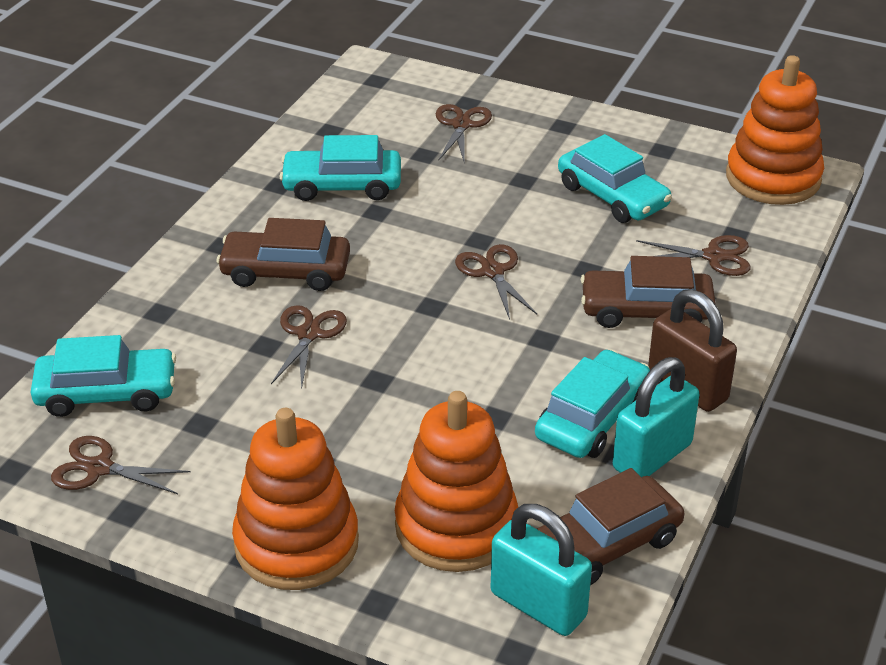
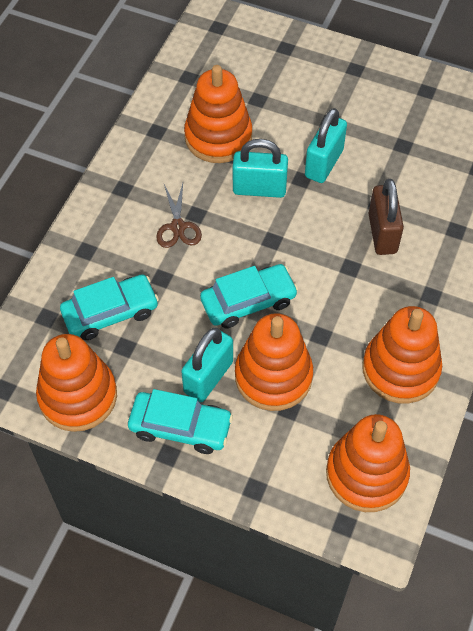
brown car: [217,218,350,291] [537,468,684,586] [580,256,716,328] = 3 -> none = 0
brown scissors: [51,436,191,494] [271,305,347,390] [436,104,492,164] [455,244,537,320] [636,235,750,276] = 5 -> [156,183,202,248] = 1
orange stacking toy: [232,408,359,590] [395,391,518,572] [726,55,824,205] = 3 -> [36,334,117,432] [184,65,252,163] [235,313,313,411] [326,414,410,512] [362,306,442,404] = 5
turquoise car: [31,335,176,417] [279,135,401,201] [535,350,650,458] [558,134,672,223] = 4 -> [60,274,159,340] [128,389,233,454] [200,264,298,328] = 3
turquoise padlock: [491,504,592,636] [613,357,699,477] = 2 -> [181,328,233,402] [233,139,288,198] [305,108,347,183] = 3

